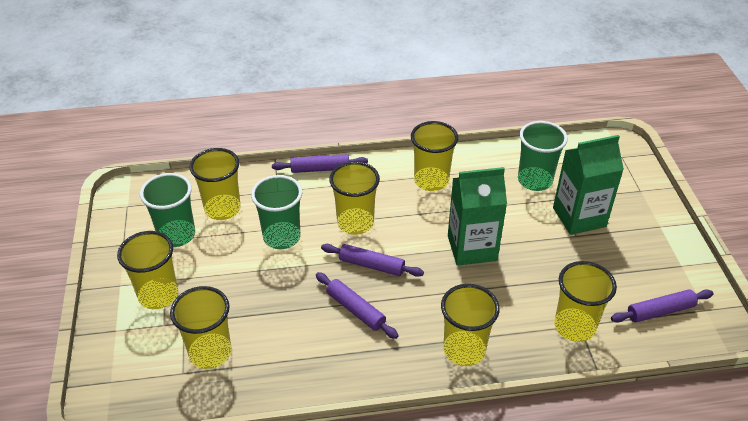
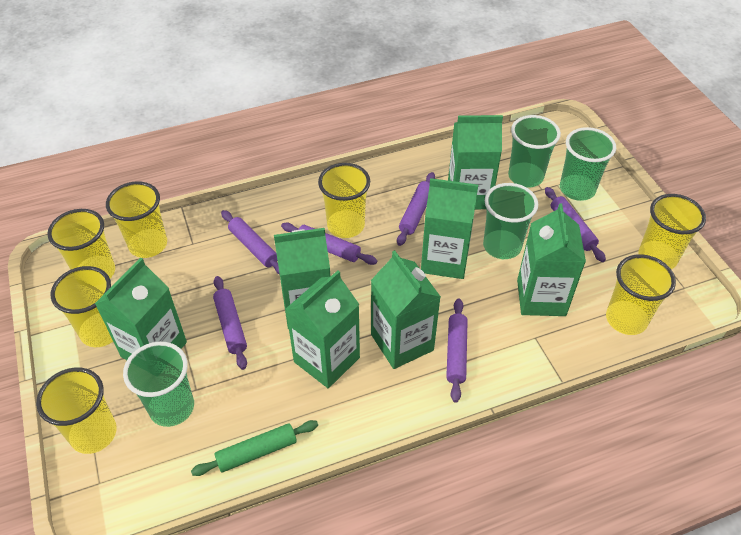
green carton: [448,167,507,266] [553,135,624,235] = 2 -> [95,258,187,360] [274,228,330,329] [286,270,360,388] [371,250,441,369] [421,178,478,279] [448,115,503,209] [517,203,586,316] = 7
green cup: [140,173,195,247] [251,175,302,249] [518,121,568,191] = 3 -> [123,342,194,427] [483,183,538,259] [508,115,561,187] [560,127,616,201] = 4
green rolling pin: none = 0 -> [191,420,318,476] = 1
purple rolling pin: [272,154,368,173] [316,272,399,339] [321,244,424,277] [611,289,713,323] = 4 -> [213,276,247,370] [221,210,280,275] [281,223,377,265] [397,172,435,246] [446,299,468,403] [545,187,606,262] = 6

